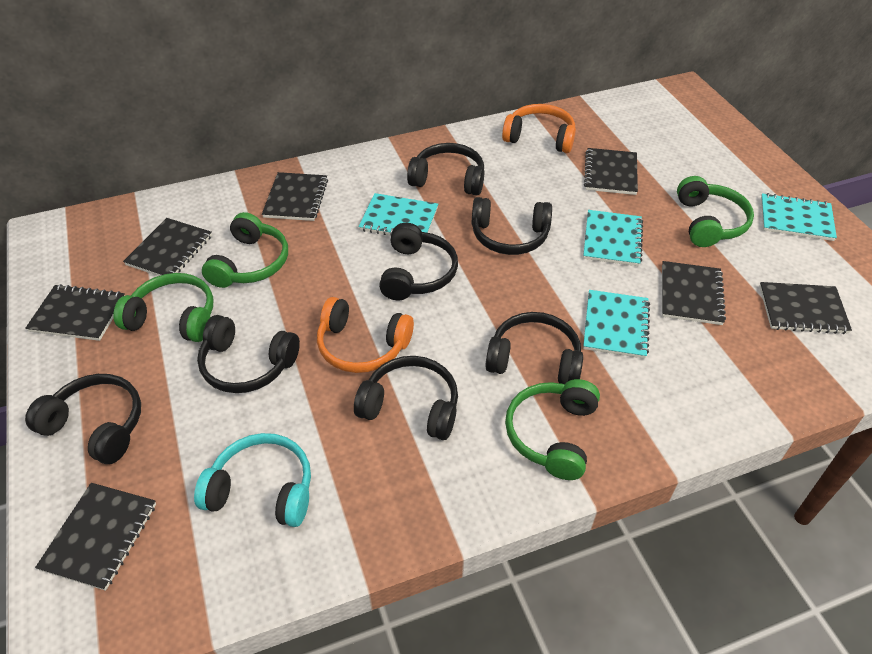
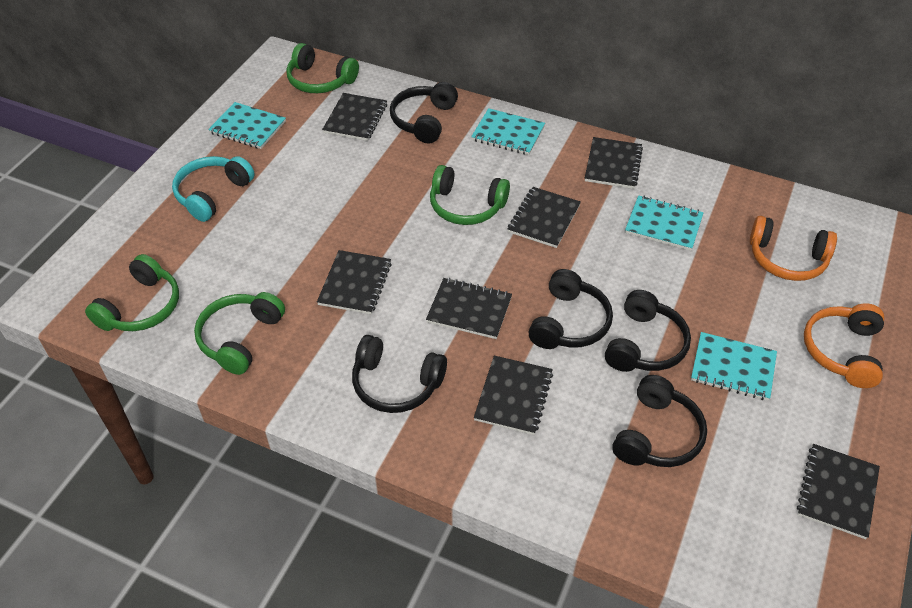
black headphones: [25,374,141,464] [197,315,300,393] [354,356,458,440] [379,223,458,300] [407,143,484,196] [472,197,552,255] [485,312,583,384] = 7 -> [352,335,447,413] [390,82,458,144] [529,269,613,349] [605,290,691,372] [612,375,707,467] = 5

